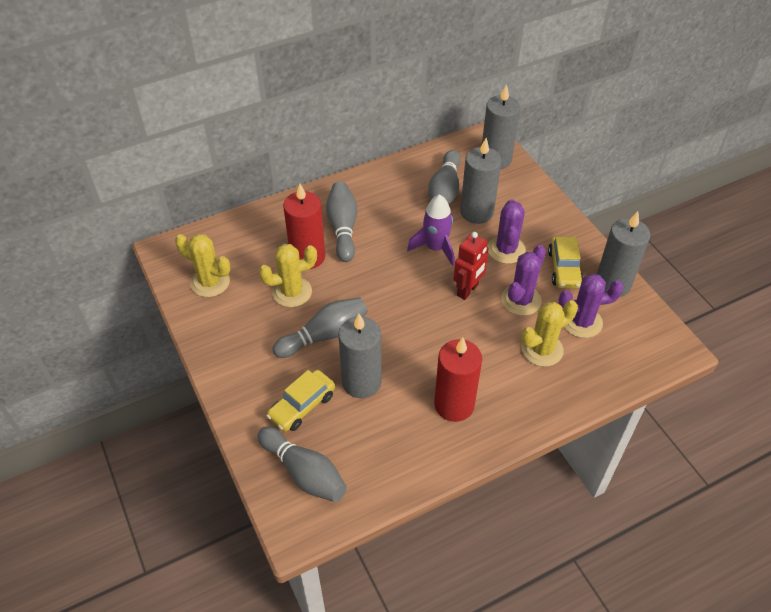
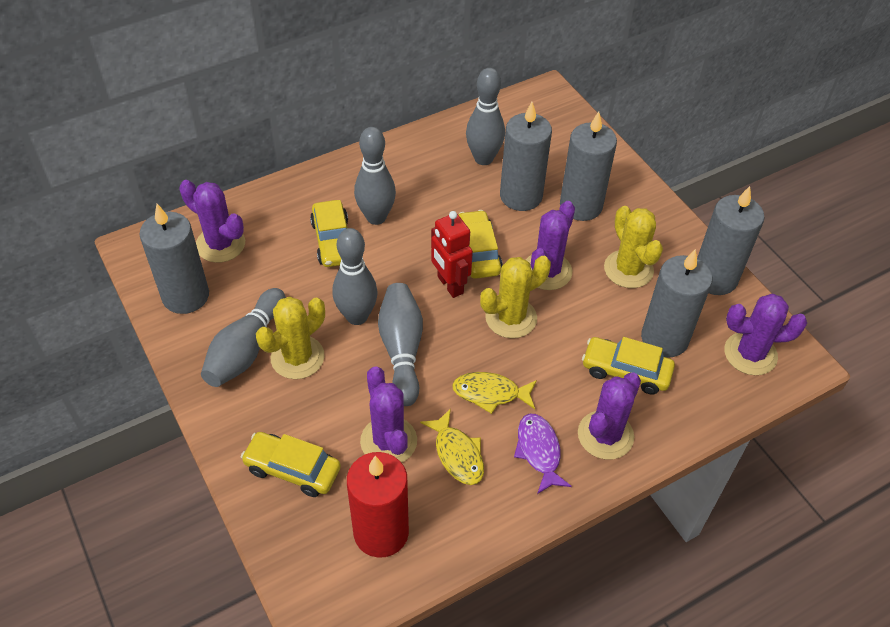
grey bowling pin: [258,427,347,502] [273,297,368,358] [326,182,357,262] [428,150,461,205] = 4 -> [201,288,286,387] [332,228,378,325] [354,127,396,225] [378,283,423,406] [466,68,505,165] = 5
grey candle: [338,314,382,398] [460,138,501,224] [482,84,520,170] [597,211,650,297] = 4 -> [139,204,209,314] [500,102,552,211] [560,111,617,221] [641,249,712,358] [697,186,764,295] = 5
purple cactus: [488,199,526,264] [501,245,546,316] [558,273,624,338] = 3 -> [179,180,245,263] [360,366,417,463] [526,201,575,290] [578,373,641,460] [724,293,807,375] = 5
purple fish: none = 0 -> [514,414,572,494] = 1
purple rocket: [407,194,455,266] = 1 -> none = 0
red candle: [283,183,325,269] [434,337,482,422] = 2 -> [347,452,409,558] = 1
yellow car: [266,370,335,432] [548,236,583,289] = 2 -> [241,432,341,497] [310,200,348,267] [458,210,503,279] [582,337,675,395] = 4
yellow fish: none = 0 -> [420,409,484,485] [452,372,537,414] = 2

